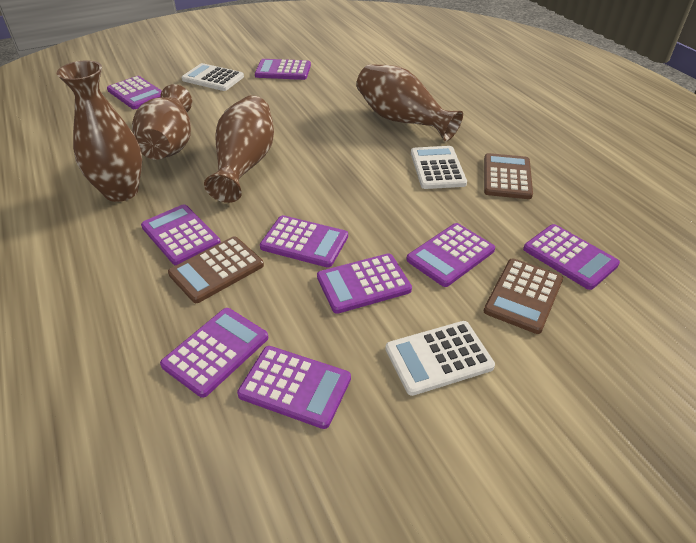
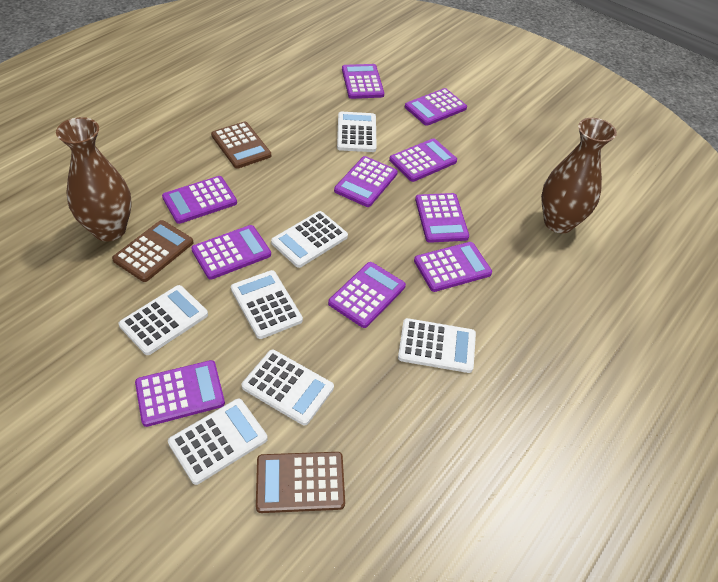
brown vase: [56,60,142,202] [132,84,192,160] [204,95,274,203] [357,64,463,142] = 4 -> [56,117,132,242] [541,118,617,233] = 2
purple calculator: [107,76,162,109] [141,204,221,265] [160,308,268,398] [237,346,351,429] [255,59,311,80] [260,215,348,267] [317,253,412,314] [406,223,495,287] [523,224,620,290] = 9 -> [135,360,225,427] [162,176,237,224] [191,225,271,280] [328,262,406,328] [334,156,398,207] [342,64,384,99] [389,138,457,182] [405,88,467,126] [414,242,492,292] [415,193,469,243] = 10
white calculator: [181,63,244,91] [385,321,495,396] [411,146,467,189] = 3 -> [119,285,208,355] [168,399,268,485] [231,270,303,339] [242,350,334,426] [271,211,348,268] [337,112,377,152] [398,318,476,373] = 7

